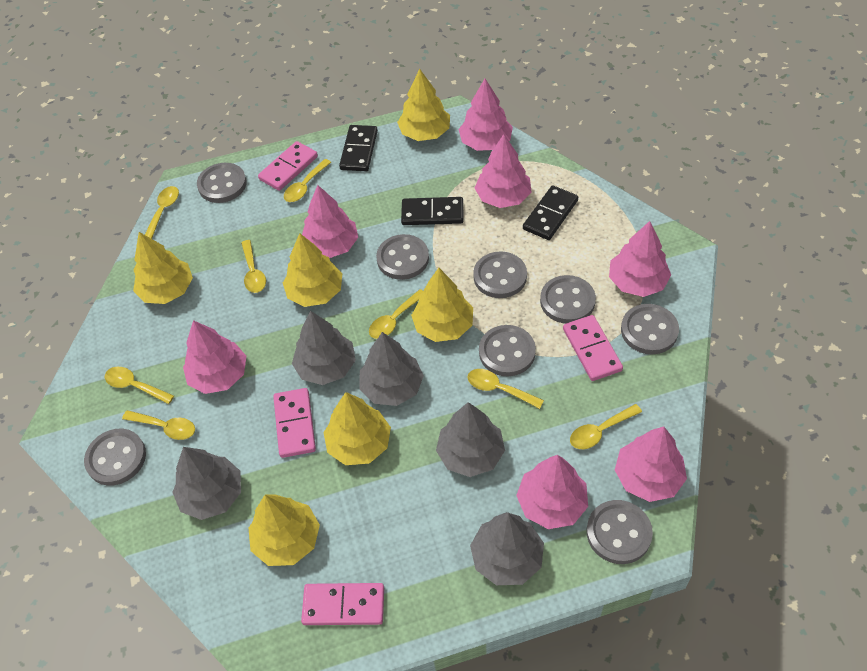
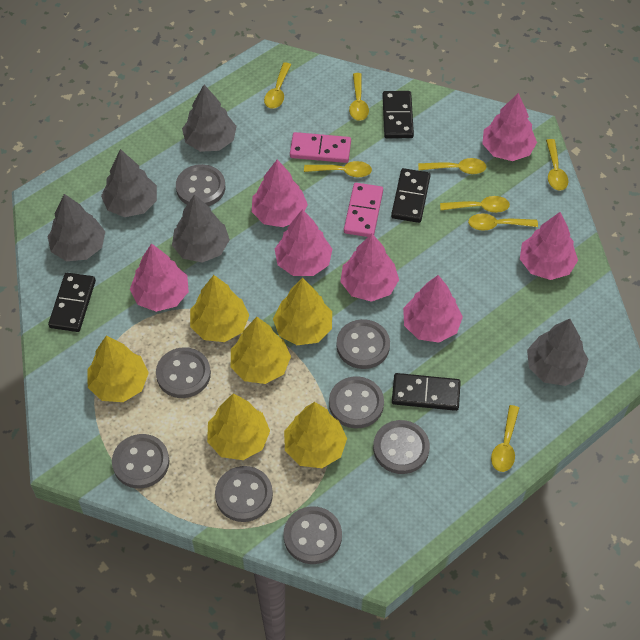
black domino: [339,125,378,171] [401,197,463,225] [523,185,578,240] = 3 -> [48,273,96,332] [382,91,414,138] [391,168,430,223] [392,373,461,411] = 4
pink domino: [258,141,318,191] [273,388,316,458] [301,583,384,625] [563,315,623,381] = 4 -> [290,132,351,163] [344,183,383,237] = 2

